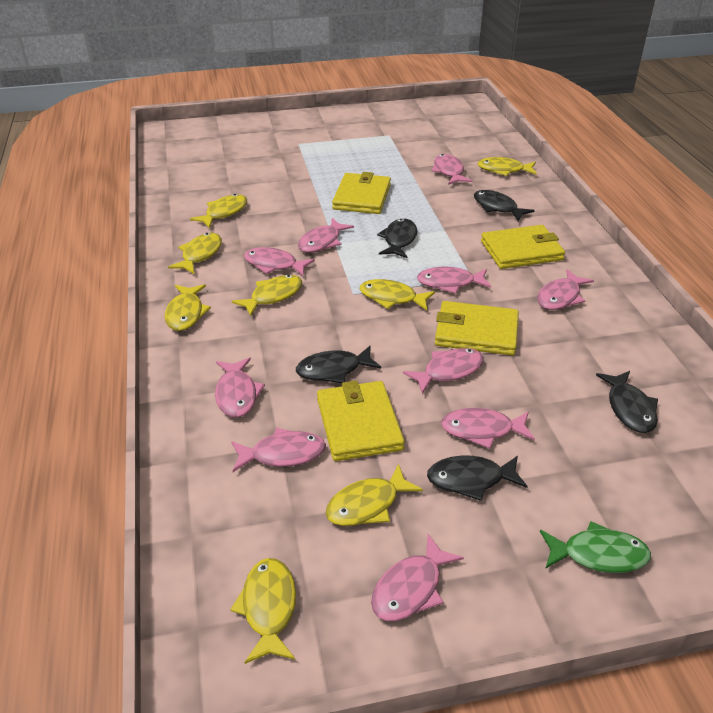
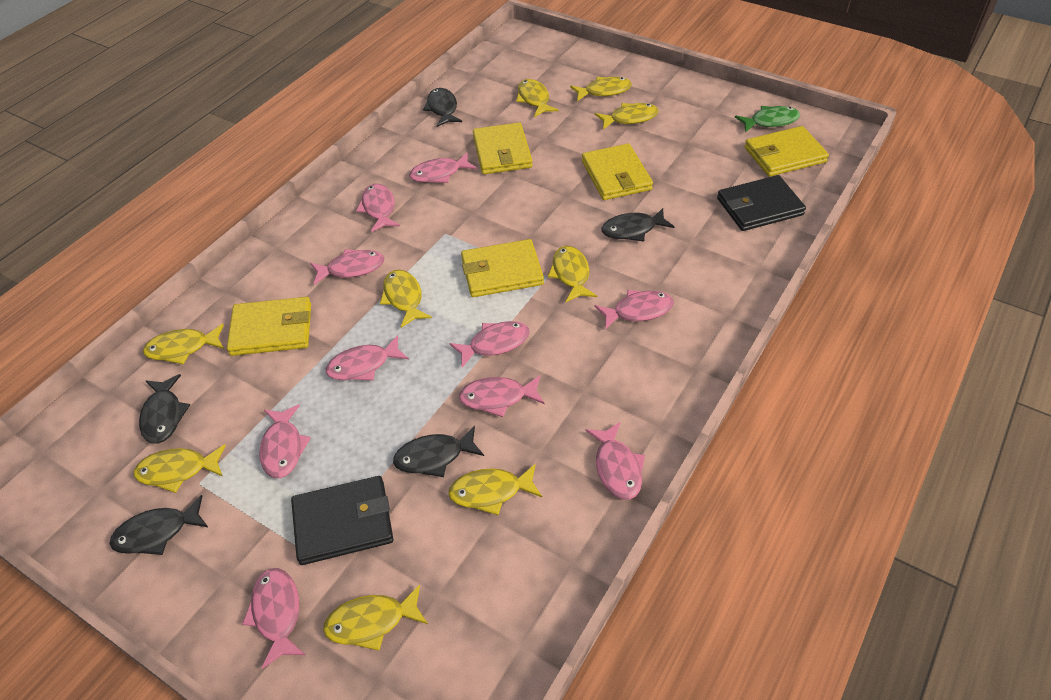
black wallet: none = 0 -> [291,476,393,565] [717,175,806,231] = 2
yellow fish: [165,284,211,331] [168,233,222,274] [190,194,247,228] [230,558,296,664] [232,275,302,316] [326,464,423,526] [360,279,435,311] [477,157,537,176] = 8 -> [133,445,226,493] [143,324,224,364] [323,585,428,651] [380,270,432,328] [448,464,542,515] [516,79,559,117] [548,246,597,302] [570,77,632,101] [595,103,659,129] = 9
yellow wallet: [317,380,404,461] [332,172,391,214] [435,301,519,355] [481,225,565,269] = 4 -> [227,297,311,356] [461,239,544,297] [473,122,533,174] [582,143,653,200] [745,126,829,177] = 5

